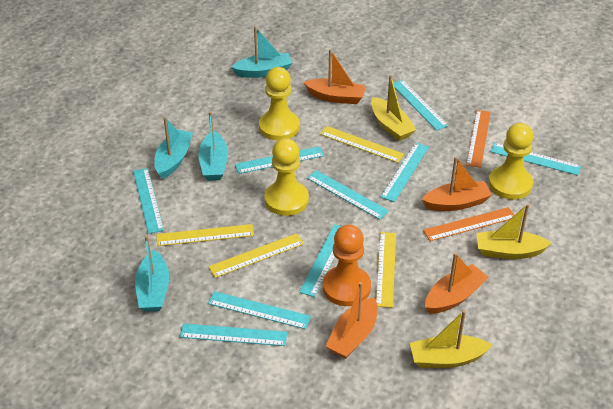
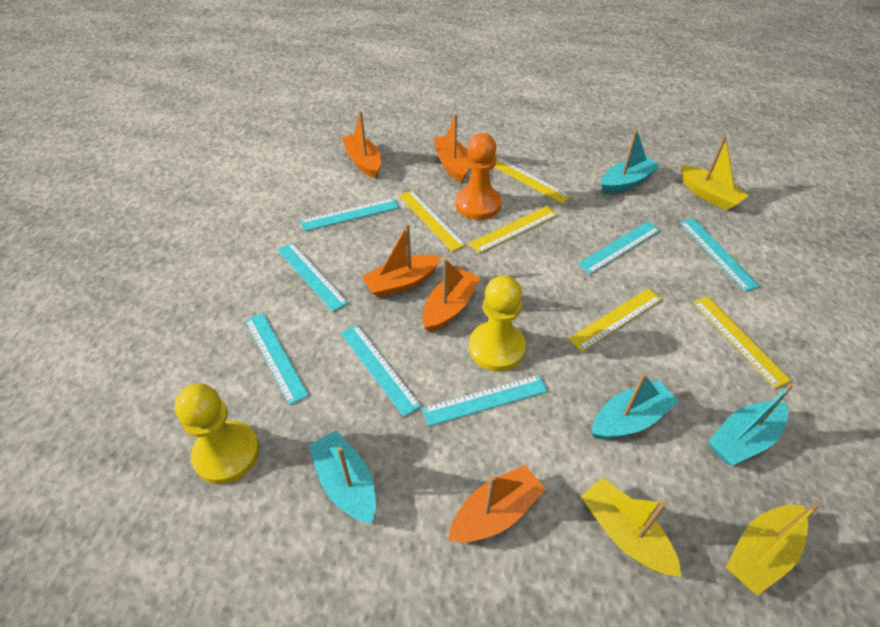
orange boat: [303,49,366,104] [325,282,378,359] [421,157,492,211] [425,253,488,314] = 4 -> [342,111,381,178] [362,224,441,298] [422,258,480,333] [434,114,469,183] [448,465,546,543] = 5
orange ruler: [423,207,514,241] [466,110,491,168] = 2 -> none = 0
turquoise ruler: [133,168,164,234] [180,323,287,346] [208,291,311,329] [235,146,324,174] [299,224,342,297] [307,170,389,220] [381,143,429,202] [393,80,448,131] [490,143,581,175] = 9 -> [245,313,309,405] [277,243,348,312] [300,198,399,231] [341,325,421,417] [422,375,548,426] [578,221,660,274] [680,218,760,292] = 7
yellow pawn: [259,67,300,141] [264,138,309,216] [488,123,534,199] = 3 -> [175,384,260,484] [469,275,526,372] = 2
yellow ruler: [156,224,254,246] [208,233,304,278] [320,126,404,163] [376,232,396,308] = 4 -> [399,190,466,252] [469,206,557,253] [495,157,571,204] [568,288,662,352] [693,296,791,388] = 5

